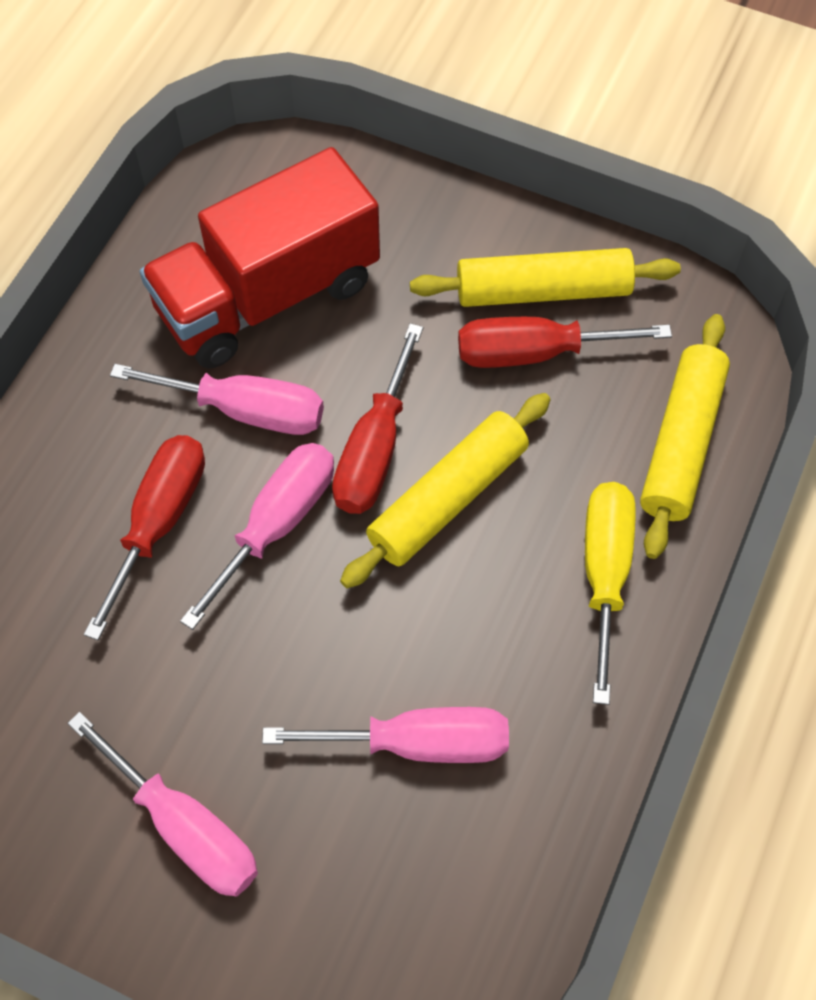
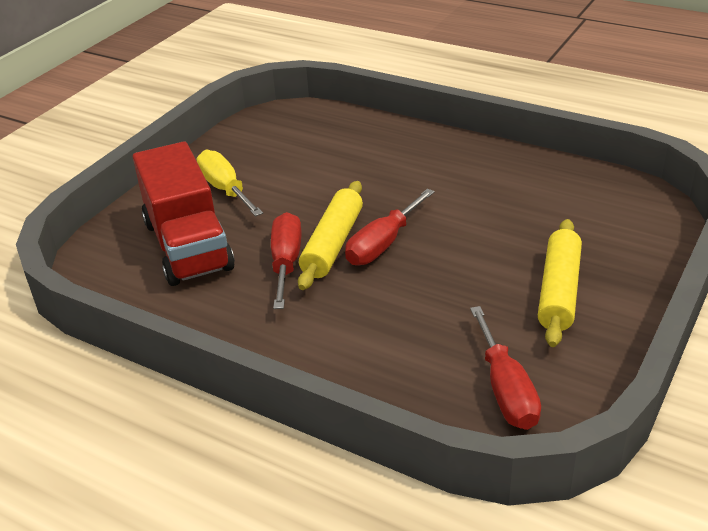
pink screwdriver: [67,712,258,896] [110,364,324,435] [180,443,334,630] [262,707,509,763] = 4 -> none = 0
yellow rolling pin: [340,393,551,588] [410,248,681,307] [640,314,730,559] = 3 -> [298,181,363,290] [538,219,582,347] = 2

